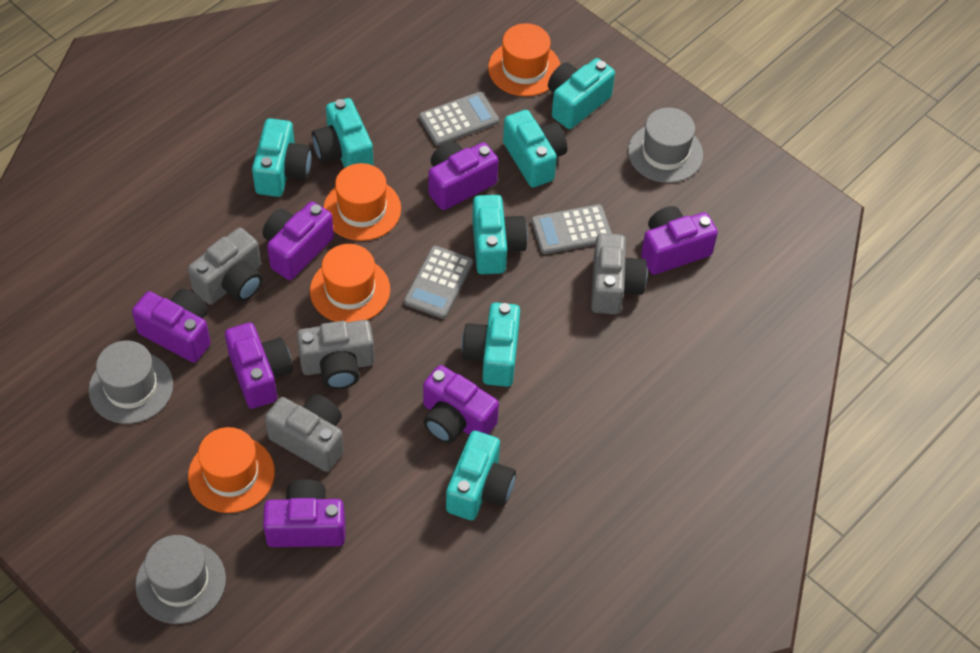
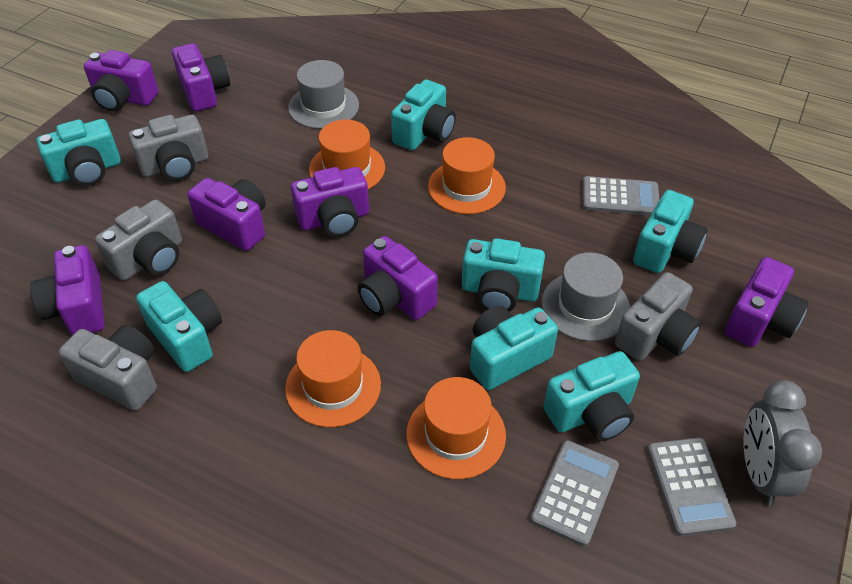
grey clock: none = 0 -> [744,380,822,506] = 1
grey hat: [89,341,173,424] [135,535,226,624] [628,108,703,183] = 3 -> [288,60,359,129] [541,252,630,341] = 2

